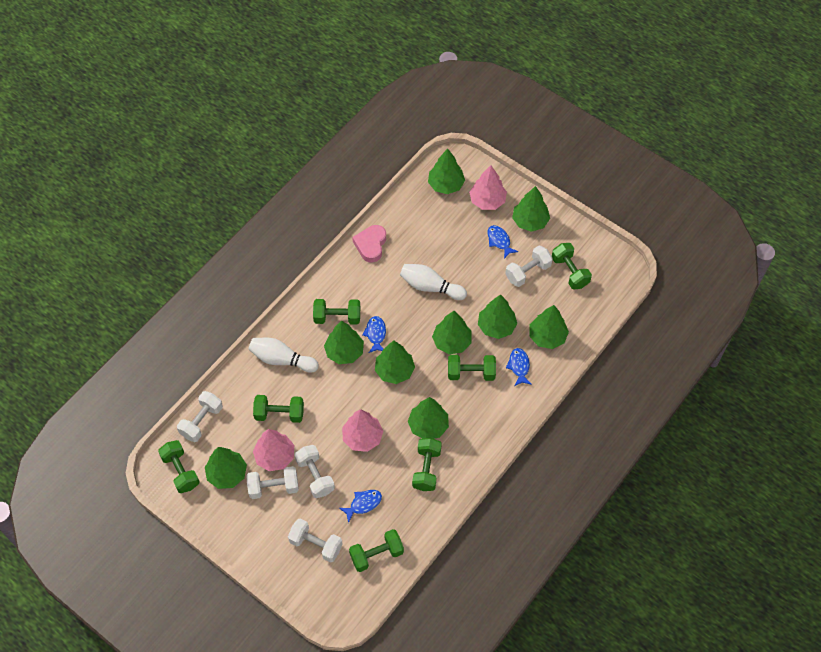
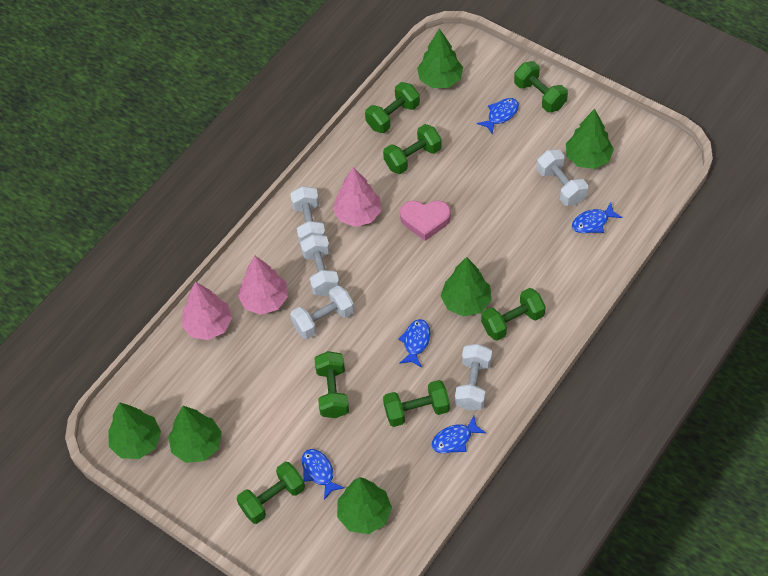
blue fish: [339,490,382,523] [362,316,386,353] [488,225,519,259] [506,348,532,386] = 4 -> [302,449,345,500] [398,319,431,367] [432,415,486,453] [477,98,519,135] [572,202,622,233] = 5
green tree: [205,447,247,489] [324,321,364,364] [375,341,415,384] [408,397,449,439] [428,149,465,194] [432,311,472,354] [478,295,517,339] [512,186,550,232] [529,305,569,349] = 9 -> [109,402,161,459] [168,406,222,463] [337,477,392,534] [417,28,463,88] [441,257,492,317] [566,108,614,169] = 6
white bowling pin: [249,338,319,373] [400,264,467,300] = 2 -> none = 0

